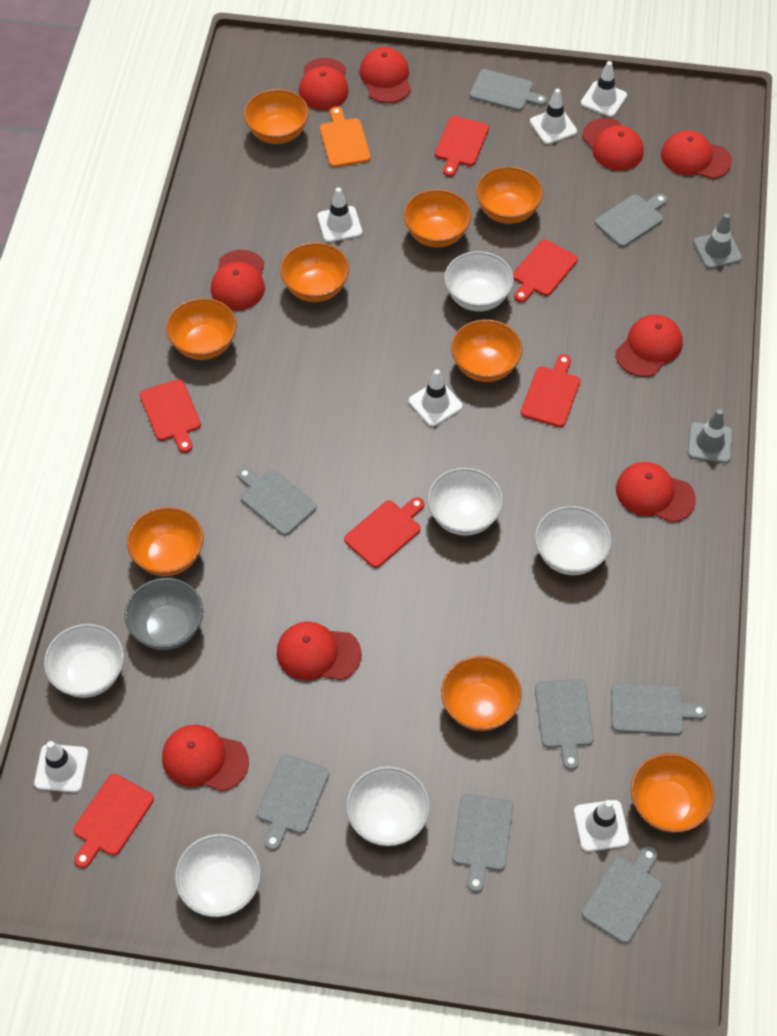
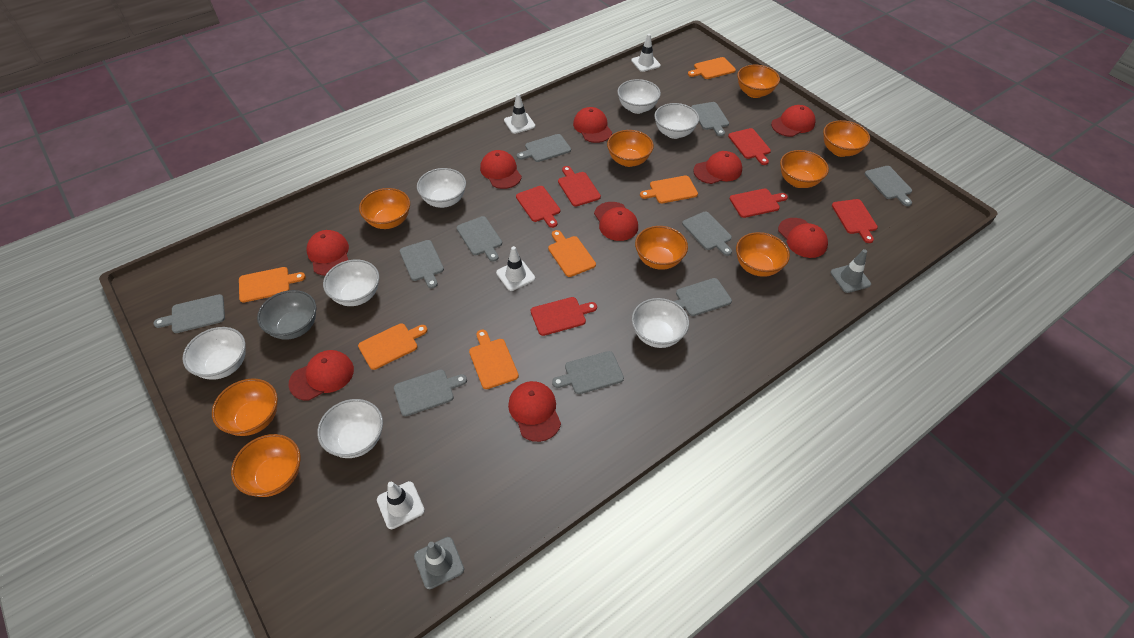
grey cutting board: [237,467,317,536] [257,754,329,850] [452,794,513,893] [470,69,547,111] [535,679,594,770] [582,847,662,943] [595,194,667,247] [611,683,707,735] = 8 -> [153,294,225,333] [394,369,467,416] [400,240,444,288] [457,216,502,262] [517,134,571,162] [552,351,624,394] [673,278,732,316] [682,211,732,256] [691,102,729,136] [865,166,912,206] = 10
orange cutting board: [320,107,371,167] = 1 -> [239,267,306,303] [358,323,427,370] [469,330,519,389] [548,230,596,277] [640,175,698,203] [688,57,736,79] = 6
white bowl: [44,624,124,698] [175,834,261,917] [346,766,430,846] [428,468,503,536] [444,251,514,311] [535,506,612,575] = 6 -> [183,327,246,380] [317,399,383,458] [323,260,379,306] [417,168,466,208] [617,79,661,114] [632,298,689,348] [654,103,699,139] = 7
white traffic cone: [34,741,88,793] [317,187,362,242] [409,369,463,427] [530,89,577,144] [574,800,629,852] [581,61,627,117] = 6 -> [377,481,425,529] [496,246,535,291] [504,93,535,134] [631,34,661,72] = 4

